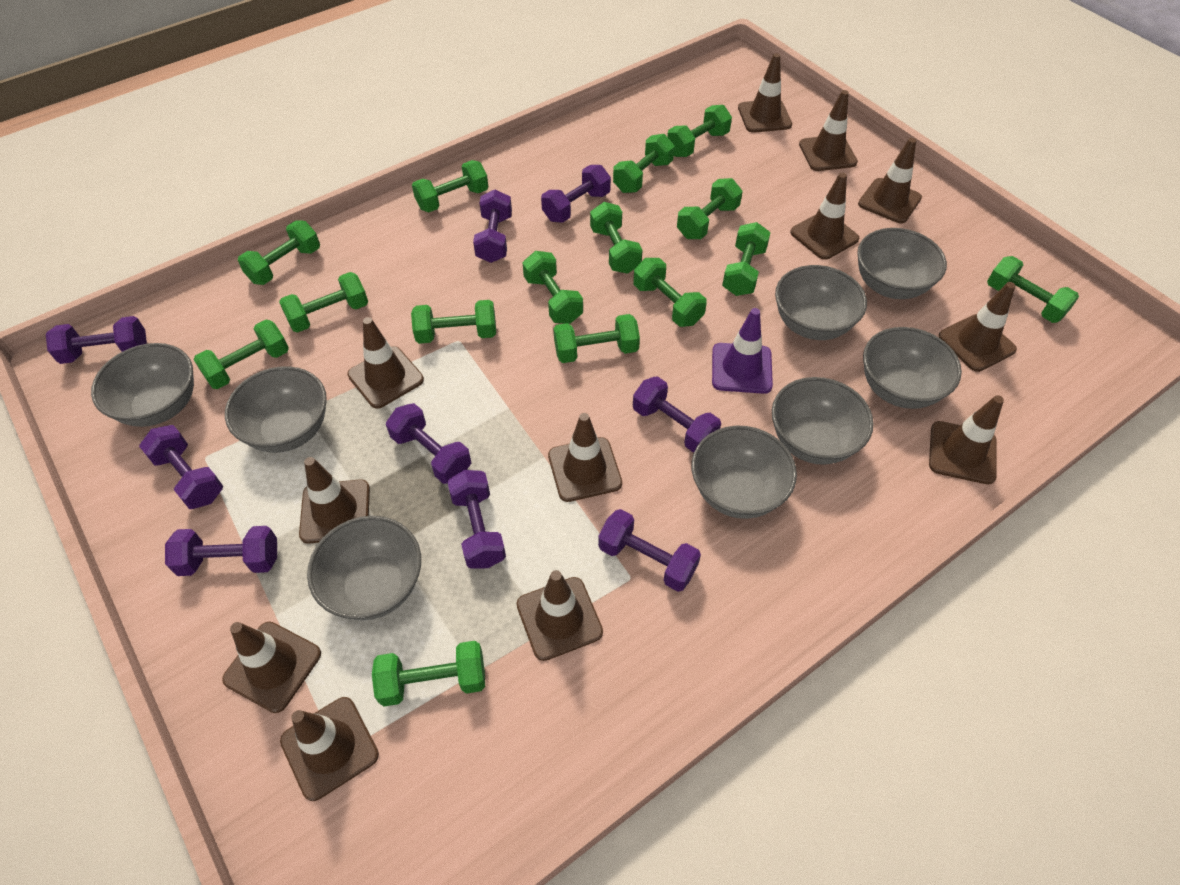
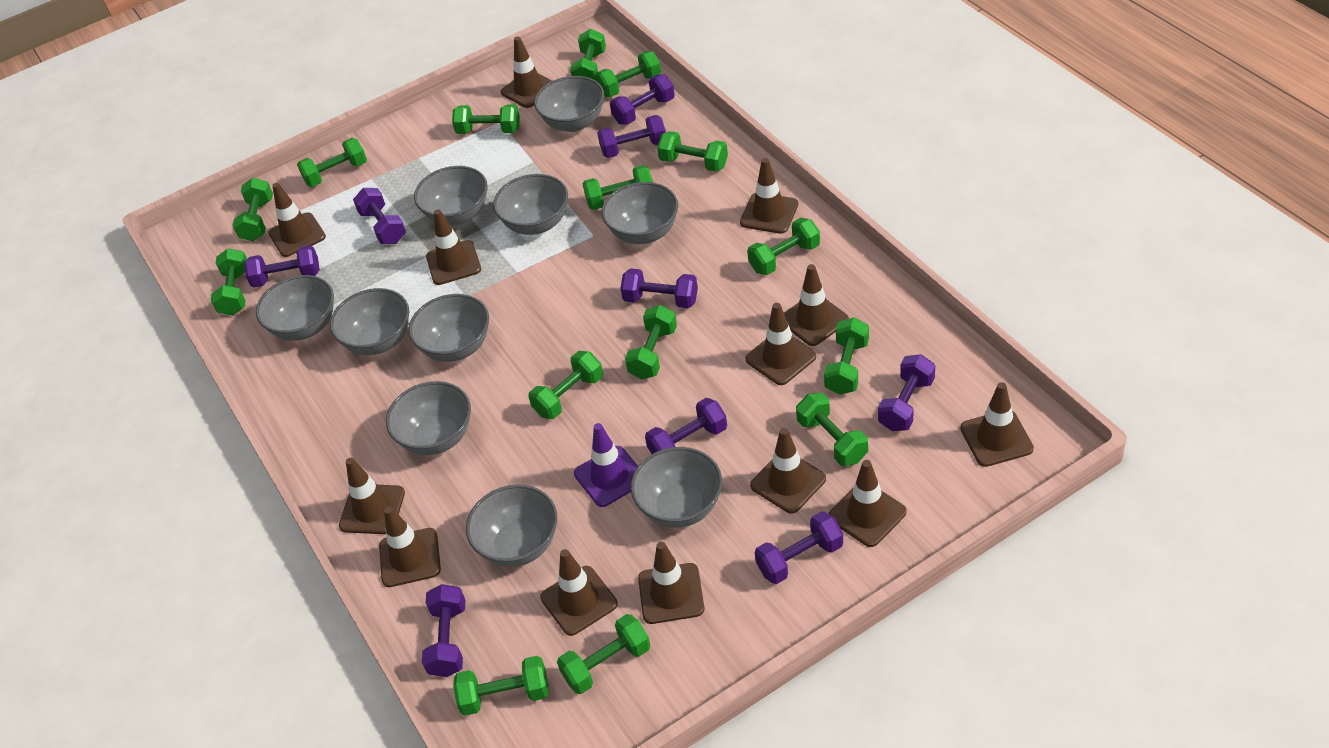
brown traffic cone: [222,622,321,713] [280,697,379,801] [299,457,370,544] [347,317,424,409] [516,570,603,661] [548,413,622,502] [738,53,792,133] [790,173,859,260] [799,90,858,171] [858,138,922,223] [929,395,1004,484] [938,282,1017,372] = 12 -> [268,183,326,257] [339,458,405,534] [379,506,441,587] [426,209,481,285] [501,36,552,108] [540,549,618,636] [638,542,704,624] [740,158,798,234] [746,303,816,385] [750,428,826,514] [784,264,849,346] [828,460,907,547] [960,382,1034,467] = 13
grey bowl: [91,343,194,427] [225,366,327,453] [307,516,421,621] [691,426,797,519] [772,377,874,465] [775,265,867,340] [857,228,947,299] [863,327,962,409] = 8 -> [256,275,334,341] [330,288,409,355] [386,381,471,455] [409,294,489,362] [414,166,488,226] [466,485,557,567] [493,174,568,235] [534,76,604,132] [602,182,678,244] [631,447,722,528] = 10

